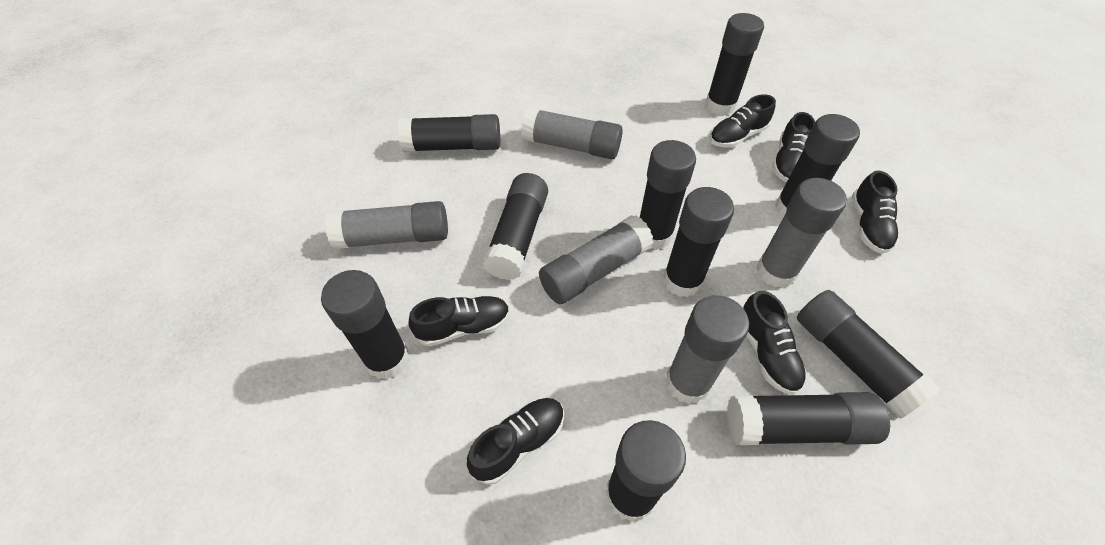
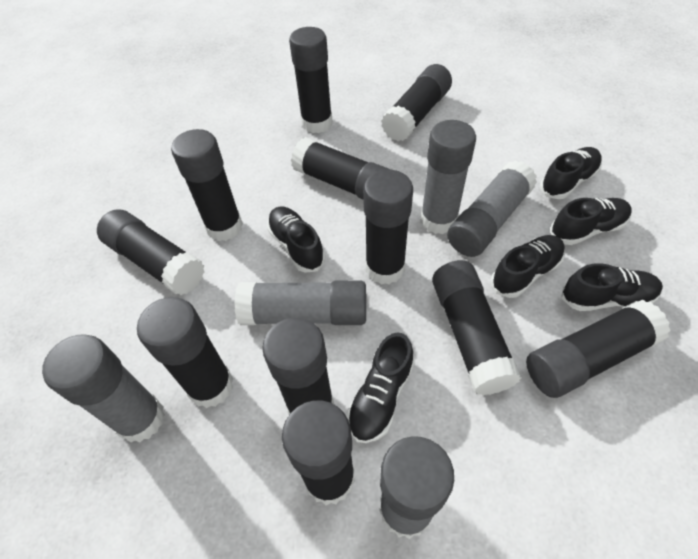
black glue stick: [321,270,409,380] [398,114,500,152] [482,173,548,280] [605,420,686,522] [640,140,696,250] [663,187,734,297] [705,13,764,116] [727,392,890,445] [775,114,860,217] [797,290,941,419] = 10 -> [97,209,205,295] [137,297,233,408] [171,129,243,241] [262,318,334,415] [282,400,355,505] [289,27,333,133] [291,137,391,200] [363,170,413,285] [381,64,452,141] [432,260,522,396] [526,300,671,398] = 11

